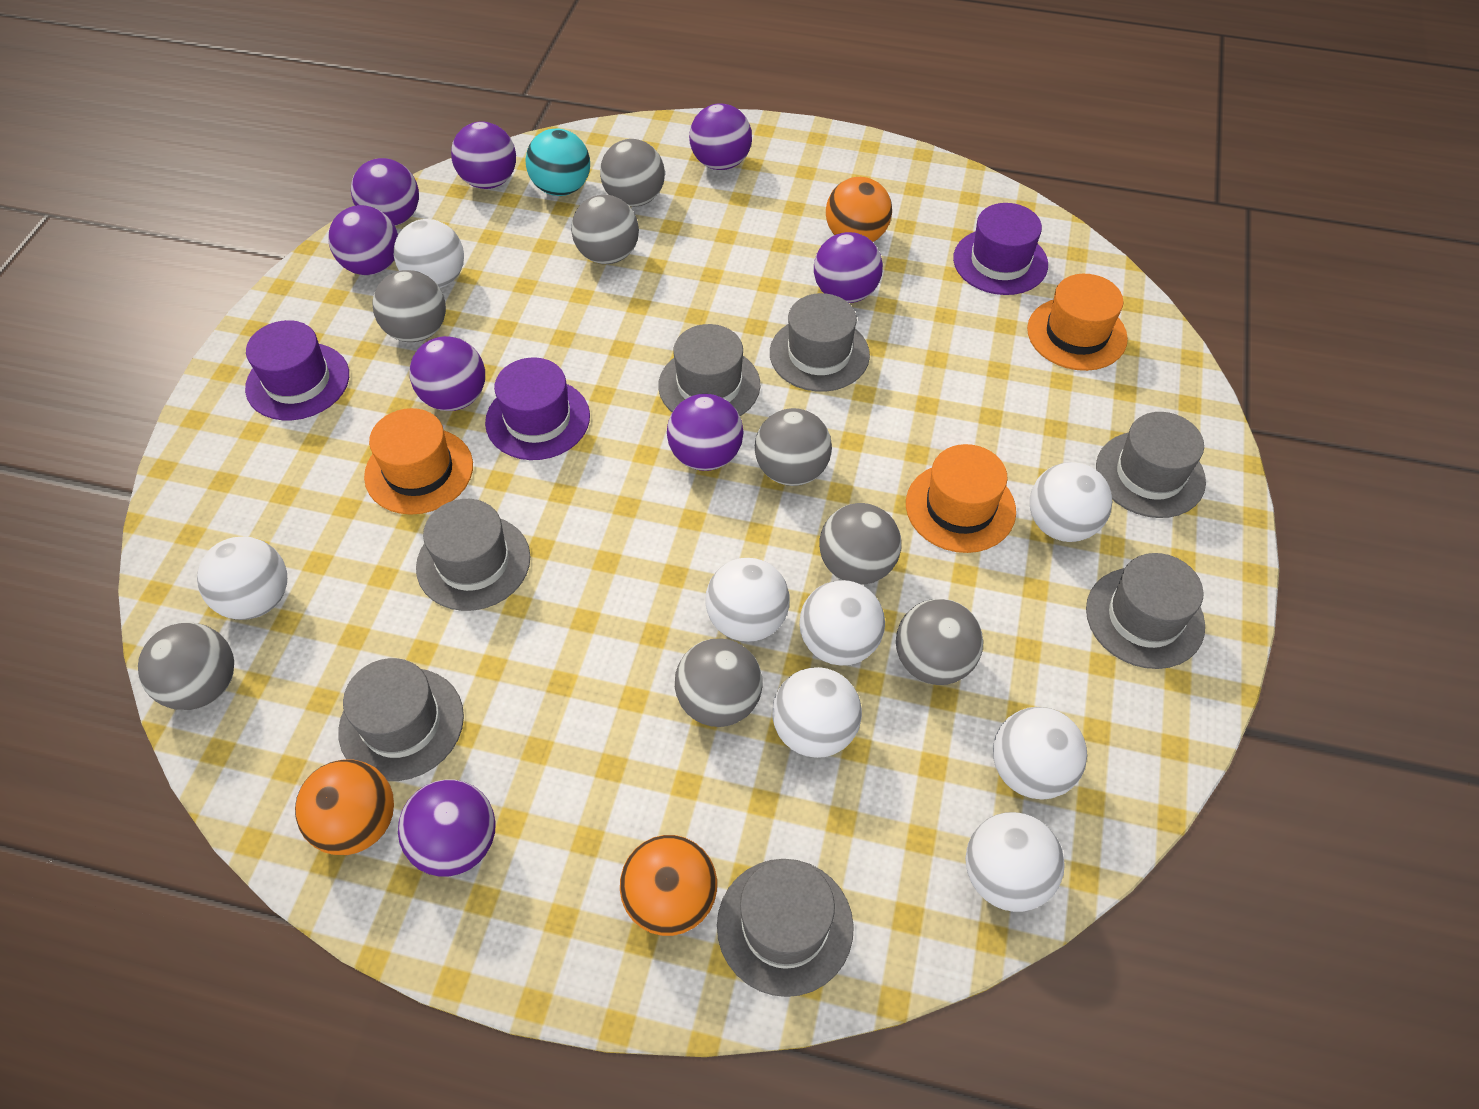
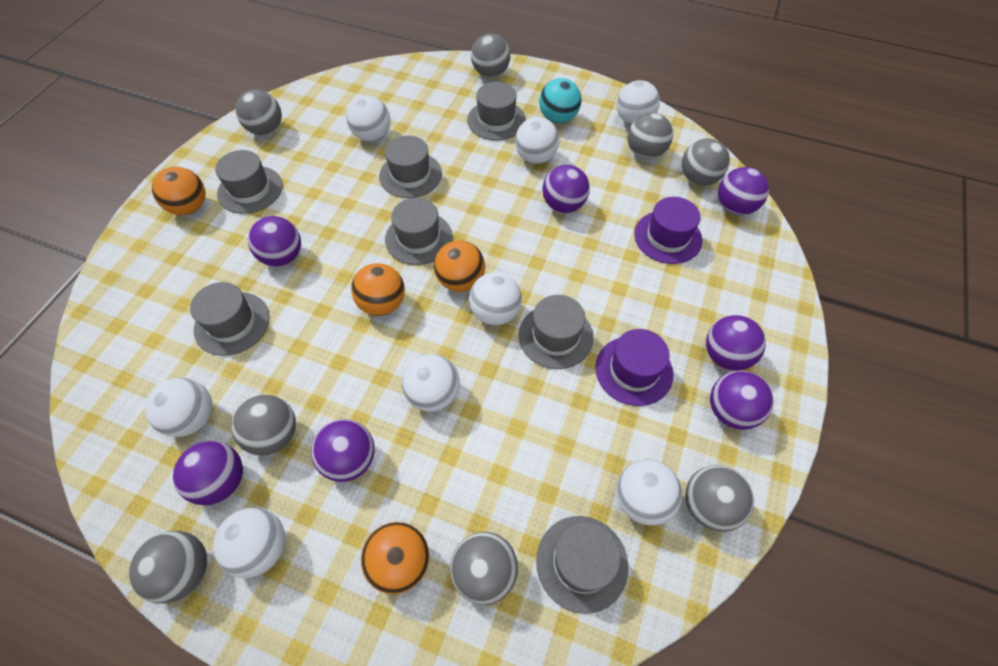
orange ball: [295,759,394,855] [620,835,717,936] [826,177,892,242] = 3 -> [152,167,205,215] [351,263,405,316] [361,522,429,594] [434,240,485,292] = 4
orange hat: [364,408,473,515] [906,444,1016,553] [1027,274,1128,371] = 3 -> none = 0
purple ball: [328,205,398,275] [351,158,419,226] [398,780,496,876] [409,336,485,411] [451,121,516,189] [667,394,743,471] [689,103,752,170] [814,232,883,303] = 8 -> [173,441,243,505] [248,216,301,267] [311,419,375,482] [542,165,590,213] [706,315,766,371] [710,371,774,430] [718,167,769,215] = 7
purple hat: [245,320,349,420] [485,357,590,460] [953,203,1048,295] = 3 -> [595,329,673,406] [634,197,702,264] = 2

